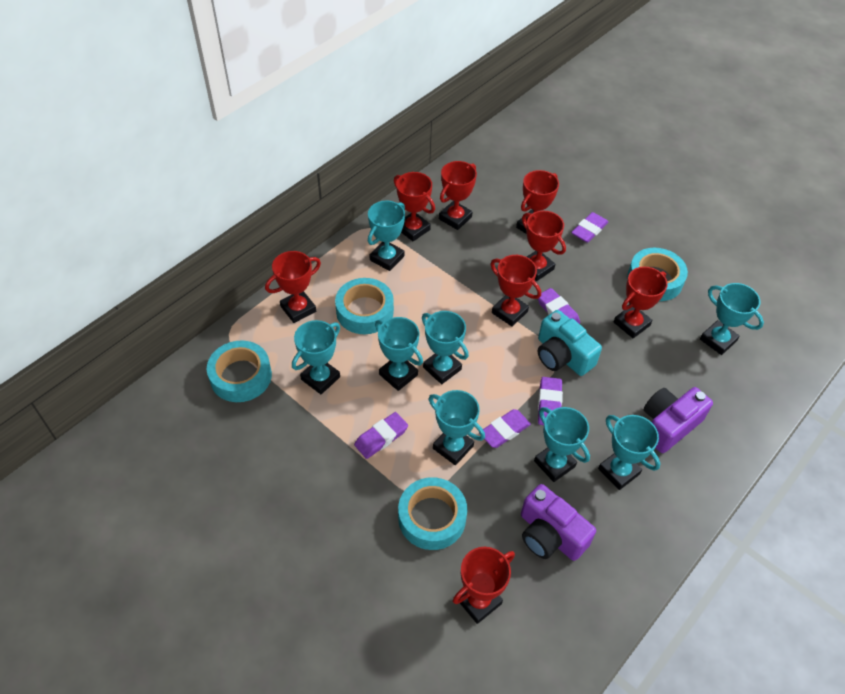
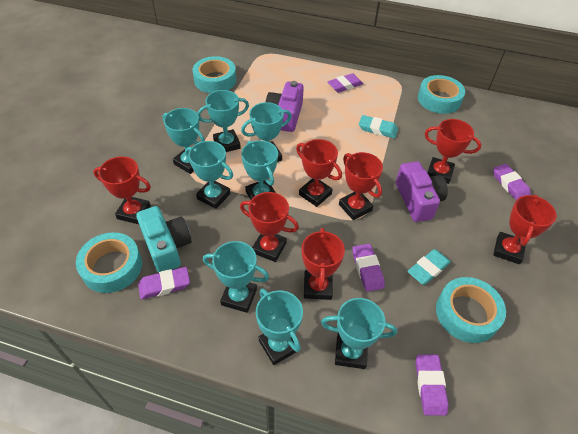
red trophy: [265,251,321,323] [394,172,435,241] [439,161,477,230] [452,547,515,624] [490,255,541,326] [516,170,559,234] [522,211,566,281] [614,267,668,338] = 8 -> [93,157,151,224] [240,192,299,262] [296,139,342,207] [302,228,345,300] [339,152,383,220] [424,119,482,184] [493,194,556,264] = 7
turquoise eraser: none = 0 -> [359,115,398,138] [408,249,451,285] = 2

